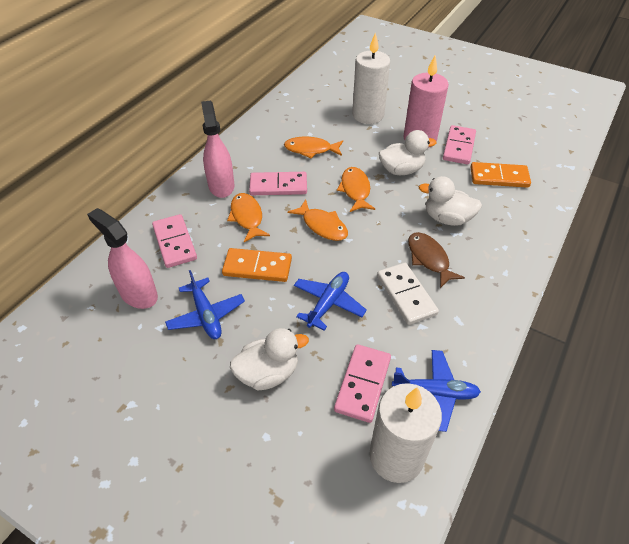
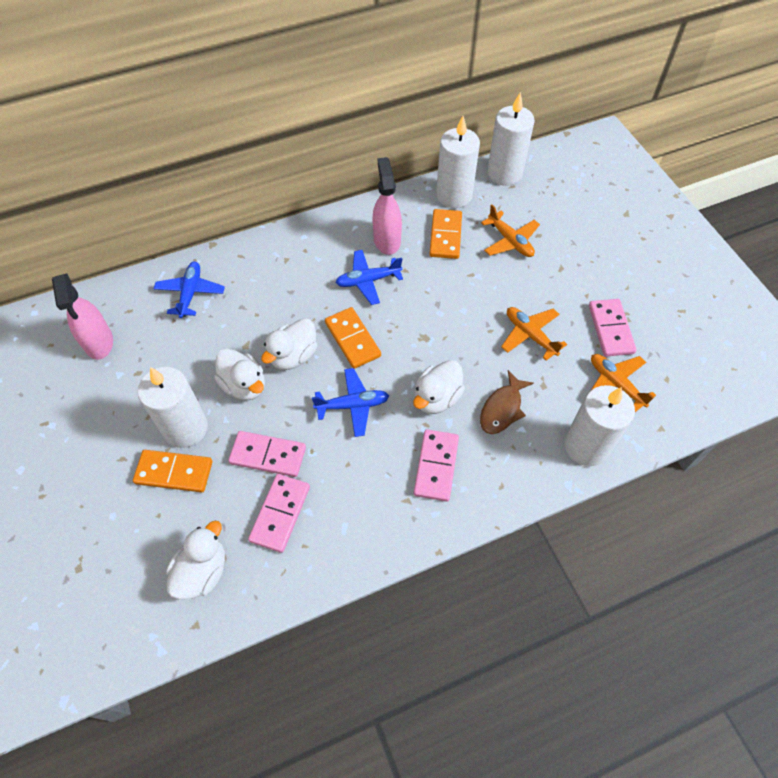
orange domino: [222,248,292,282] [470,162,531,188] = 2 -> [133,450,212,492] [325,307,381,369] [429,209,462,259] = 3
orange fish: [227,193,270,242] [284,137,343,159] [288,199,348,241] [337,167,375,212] = 4 -> none = 0
orange plane: none = 0 -> [481,205,540,257] [501,307,567,361] [591,354,656,412] = 3
pink candle: [404,56,449,148] = 1 -> none = 0
white candle: [352,32,390,124] [369,383,442,483] = 2 -> [137,367,208,448] [436,116,480,208] [487,92,535,186] [564,385,635,466] = 4
white domino: [377,263,439,325] = 1 -> none = 0
white duck: [230,328,309,390] [379,130,437,175] [419,176,482,226] = 3 -> [166,521,225,600] [214,349,265,401] [261,318,317,370] [413,360,465,414] = 4

